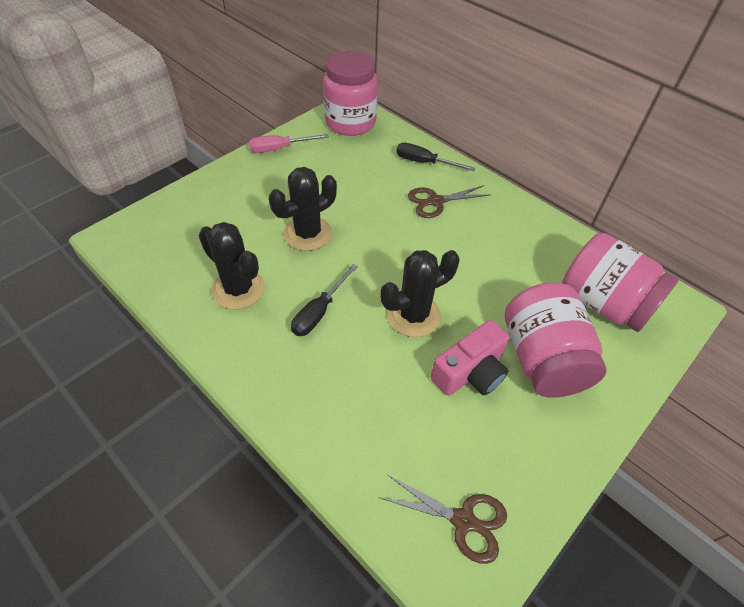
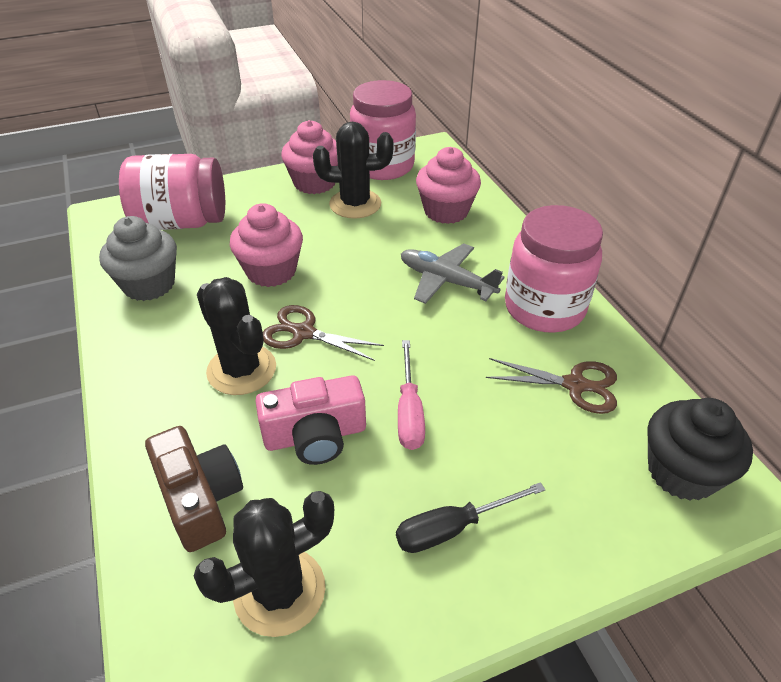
black cupcake: none = 0 -> [647,398,753,501] = 1
black screwdriver: [291,264,358,336] [396,143,475,171] = 2 -> [396,482,545,553] = 1
brown camera: none = 0 -> [145,426,243,552] = 1
grey cupcake: none = 0 -> [99,216,177,301] = 1
grey plane: none = 0 -> [401,243,505,304] = 1
pink cupcake: none = 0 -> [230,203,303,287] [281,120,338,194] [416,147,481,224] = 3

